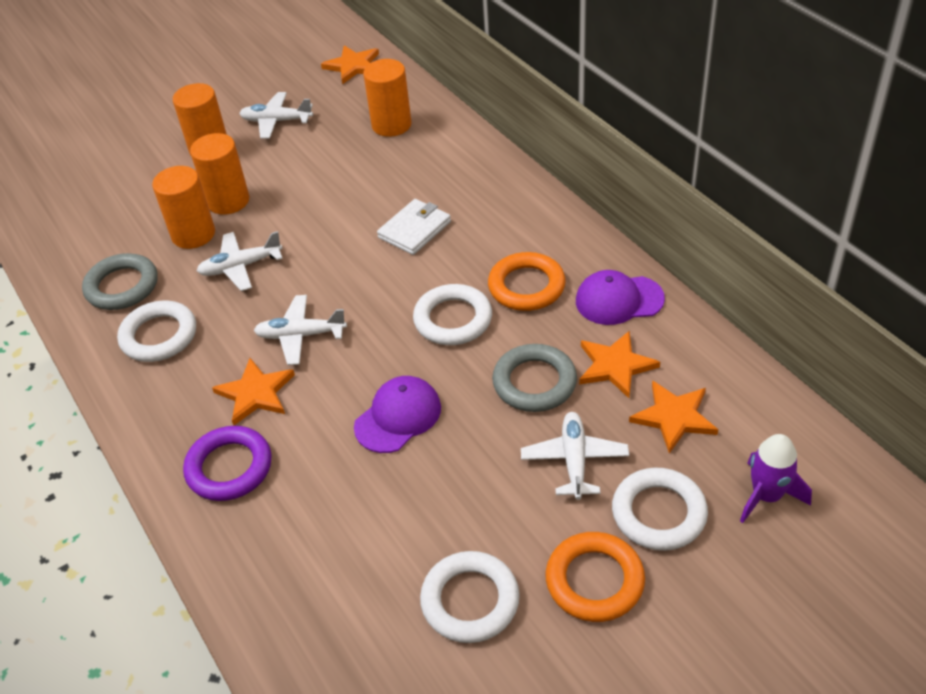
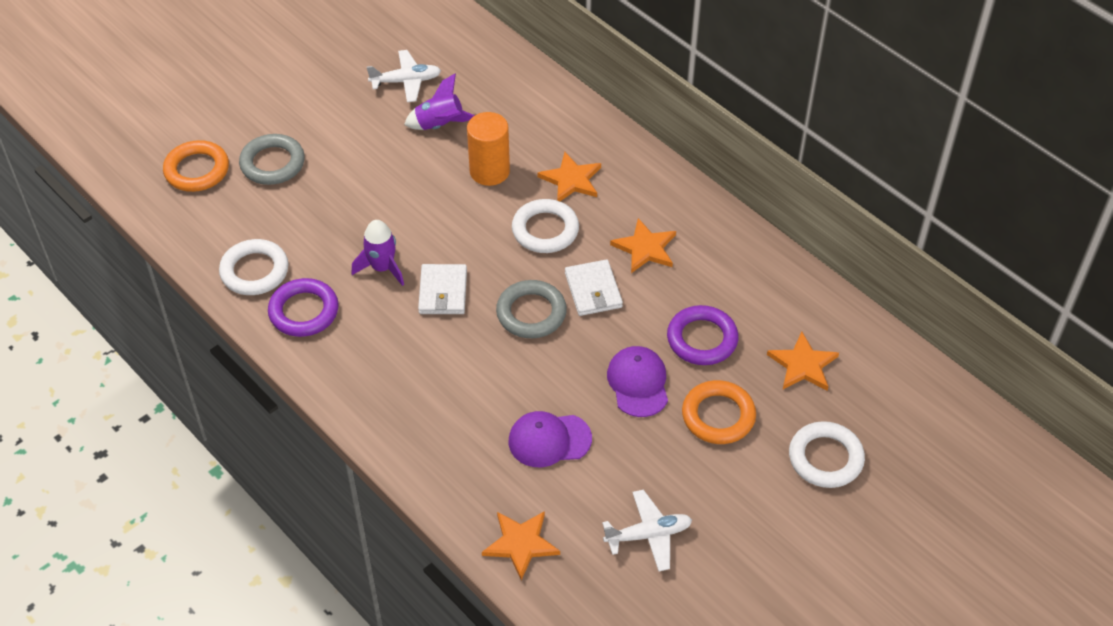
orange cylinder: [152,166,215,249] [173,83,227,155] [190,133,249,215] [363,59,412,137] = 4 -> [467,112,510,186] = 1
purple ring: [183,426,272,501] = 1 -> [268,278,339,337] [667,305,738,365] = 2
purple rocket: [740,434,812,523] = 1 -> [352,220,404,286] [404,74,475,130] = 2
white plane: [197,231,283,291] [239,92,313,139] [254,295,347,365] [521,412,629,500] = 4 -> [367,50,441,102] [602,489,692,571] = 2
white ring: [117,301,196,362] [413,284,492,345] [420,551,520,643] [612,468,708,551] = 4 -> [219,239,289,295] [512,199,579,253] [789,421,865,488] = 3
white wallet: [377,199,451,255] = 1 -> [418,264,467,314] [565,259,623,316] = 2

